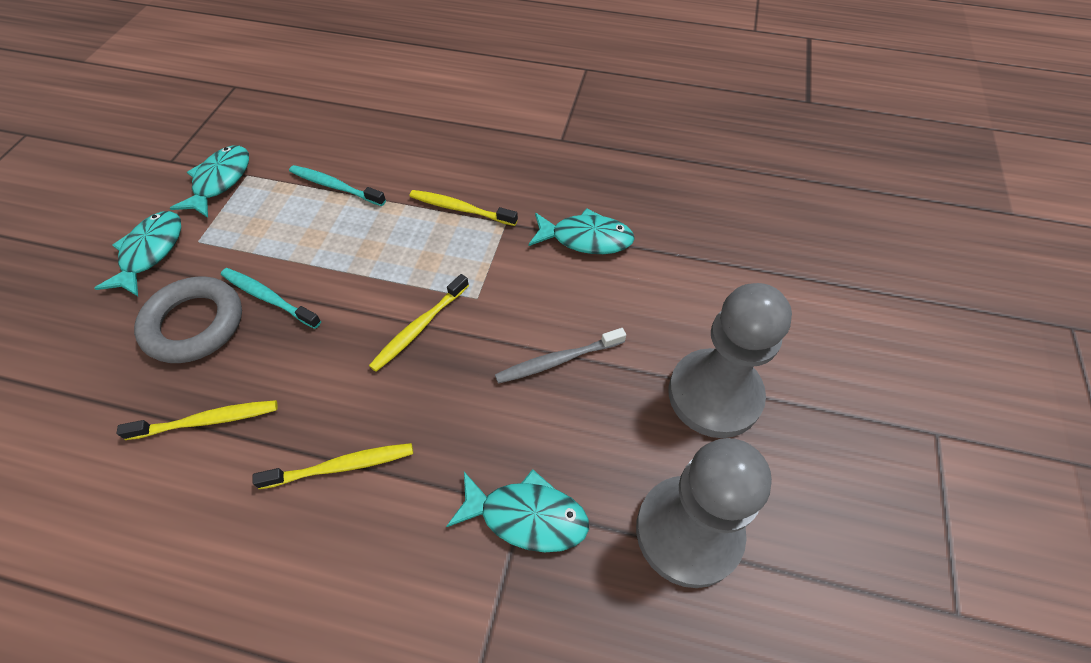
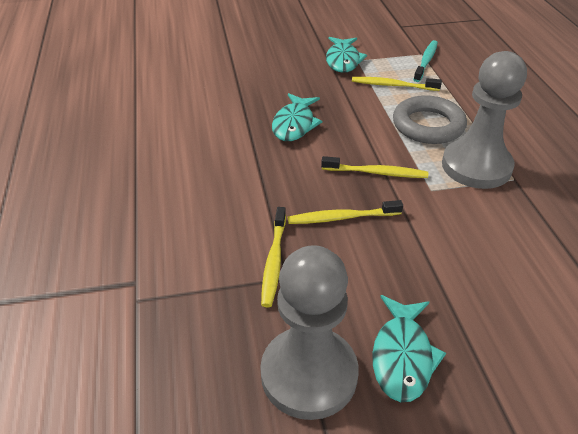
grey toothbrush: [495,328,626,384] = 1 -> none = 0
turquoise fish: [94,211,181,296] [170,145,249,218] [446,469,589,552] [528,208,635,254] = 4 -> [272,93,322,141] [326,37,367,73] [372,295,446,402] = 3
turquoise toothbrush: [221,268,321,329] [289,165,386,206] = 2 -> [413,40,438,82] = 1

